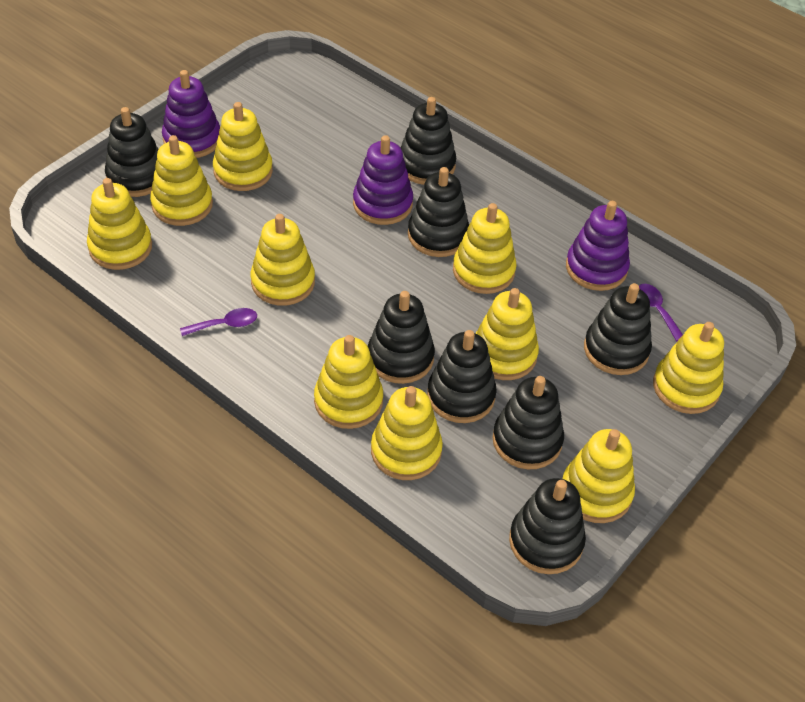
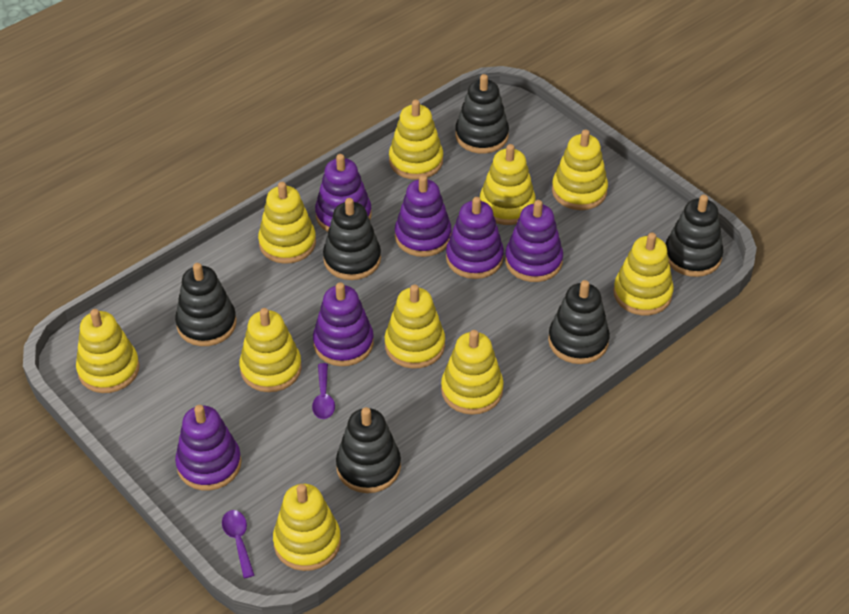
black stacking toy: [105,107,159,197] [368,291,435,384] [400,97,456,185] [408,167,469,257] [427,330,497,423] [492,376,564,469] [509,478,586,574] [584,283,652,375] = 8 -> [175,263,237,346] [323,198,381,280] [336,407,401,493] [455,74,509,154] [548,280,610,364] [666,195,723,277] = 6
purple stacking toy: [162,70,220,158] [353,135,413,225] [566,201,630,291] = 3 -> [175,405,241,490] [313,282,374,366] [315,154,372,232] [395,175,452,257] [446,197,504,279] [505,200,563,282] = 6

